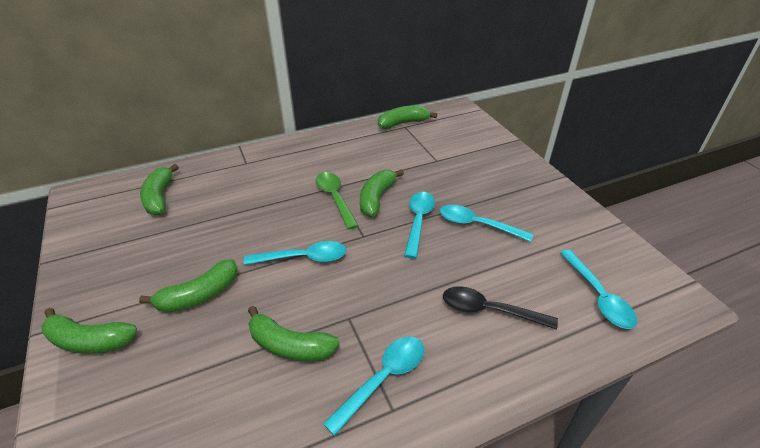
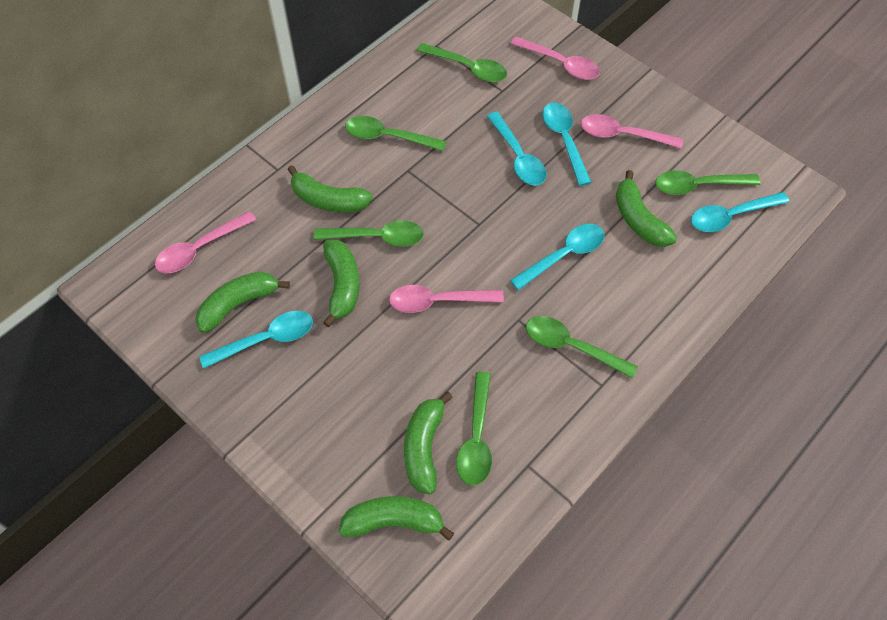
black spoon: [443,286,558,330] = 1 -> none = 0
green spoon: [316,172,359,230] = 1 -> [314,220,424,247] [345,116,446,151] [417,43,507,82] [456,372,492,486] [526,316,638,378] [656,170,760,195] = 6
pink spoon: none = 0 -> [155,211,256,273] [389,285,504,313] [511,36,600,80] [581,114,683,149] = 4

